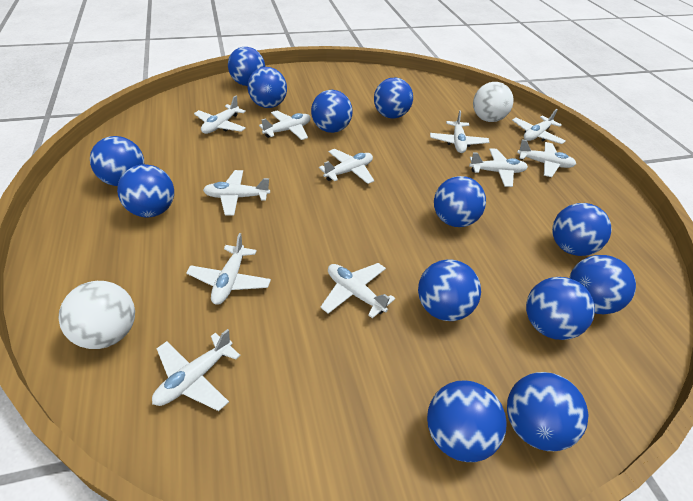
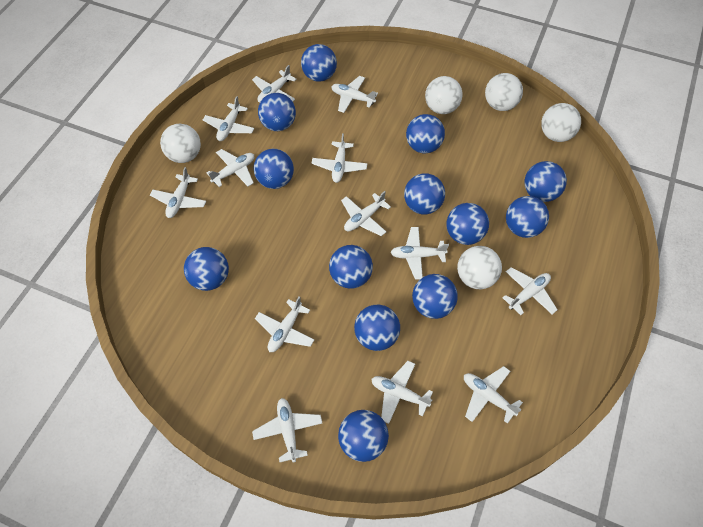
white ball: [58,281,135,349] [473,82,514,122] = 2 -> [160,124,201,163] [425,76,463,114] [457,246,502,289] [485,73,523,111] [541,103,581,142] = 5
white plane: [152,329,241,411] [186,233,271,305] [194,96,246,134] [203,170,270,216] [259,111,311,140] [319,149,374,184] [320,263,395,318] [430,110,489,153] [469,148,528,187] [512,109,566,144] [517,139,576,177] = 11 -> [150,167,206,218] [203,96,254,141] [207,149,254,187] [252,65,297,103] [252,398,322,463] [255,296,314,352] [311,133,367,183] [331,76,378,113] [341,191,391,236] [371,361,433,424] [390,227,449,279] [464,366,523,424] [502,267,558,315] = 13

